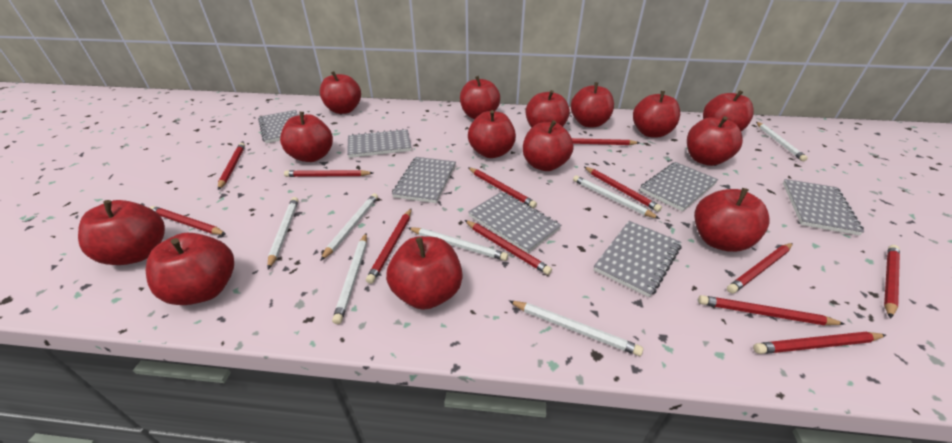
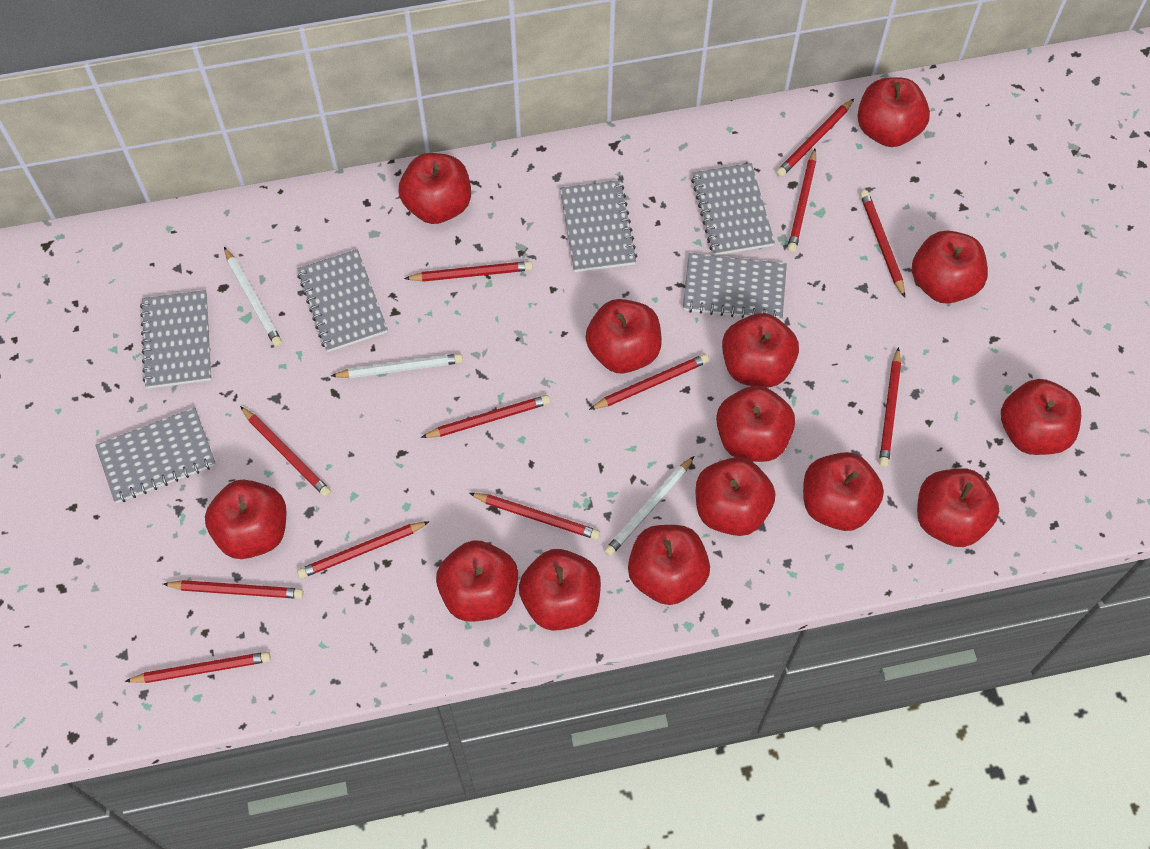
grey notebook: [258,110,298,143] [347,129,412,158] [392,157,456,203] [468,192,561,253] [594,221,682,297] [640,162,718,211] [783,179,864,236] = 7 -> [95,407,216,503] [140,290,212,389] [297,249,388,352] [560,180,637,272] [683,253,787,321] [691,163,775,256] = 6
white pencil: [267,197,299,269] [320,193,378,261] [332,233,367,324] [408,227,508,261] [509,301,643,356] [573,175,660,219] [756,122,808,161] = 7 -> [224,247,282,347] [331,354,463,378] [604,456,694,556] = 3

